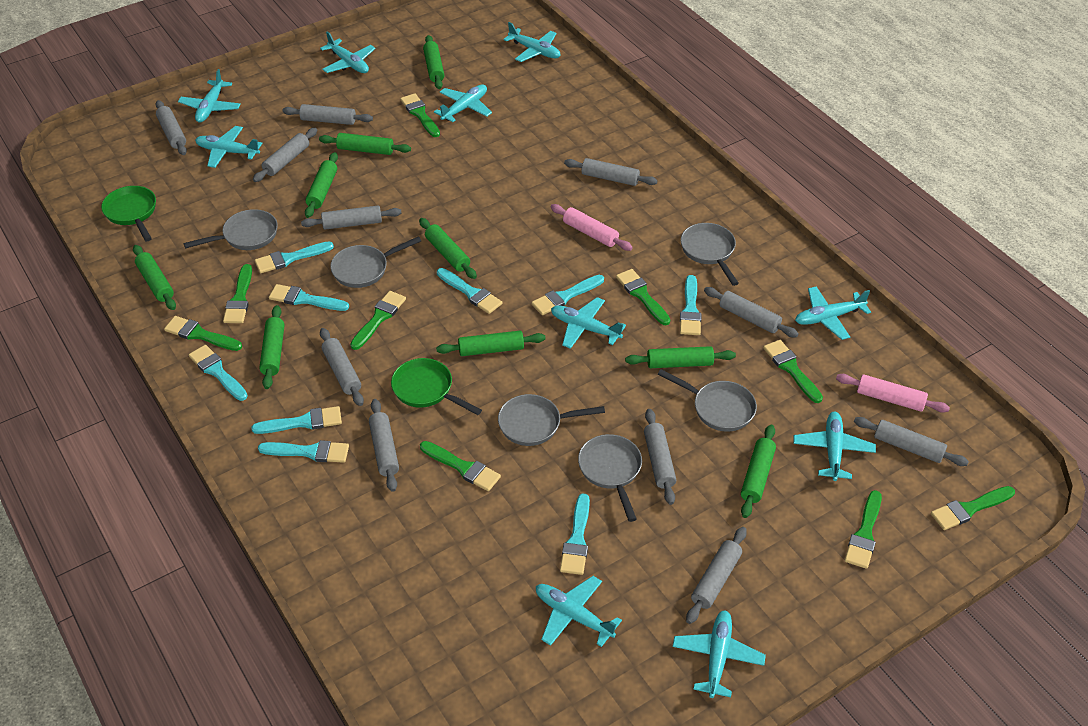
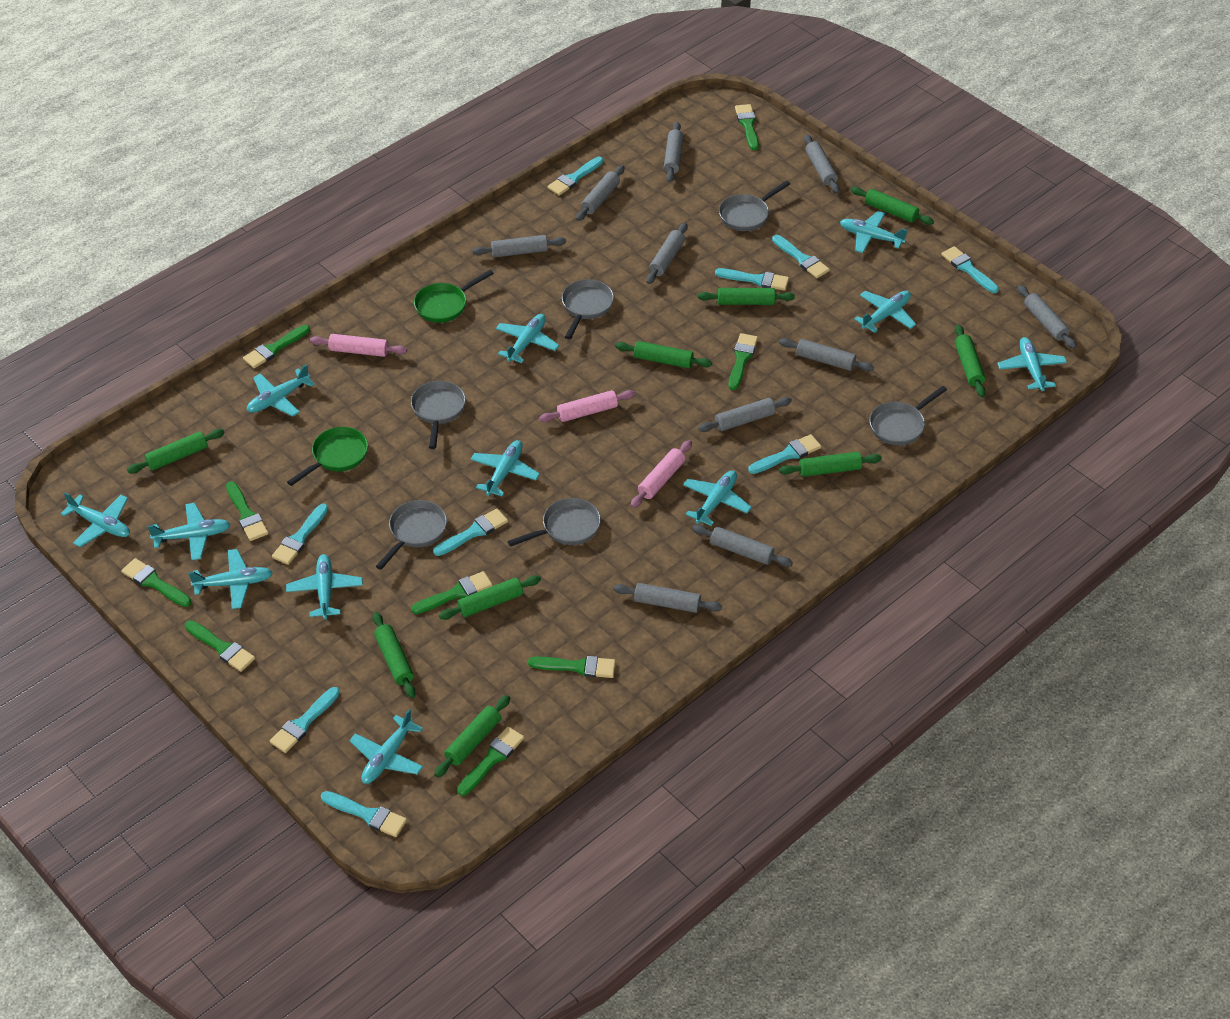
grey rolling pin: [155,100,187,155] [253,128,317,182] [283,104,373,125] [301,206,402,230] [320,328,364,406] [369,399,399,492] [564,158,658,186] [644,409,676,505] [686,527,747,624] [704,287,799,337] [854,417,969,466] = 11 -> [472,235,566,257] [576,165,624,221] [613,583,722,613] [646,223,688,284] [664,122,683,182] [692,525,793,567] [698,397,792,432] [779,338,874,371] [804,134,840,193] [1018,285,1077,349] = 10
pink rolling pin: [550,204,633,251] [836,374,950,413] = 2 -> [310,334,407,357] [539,390,635,422] [631,440,692,508] = 3
turquoise plane: [178,69,241,123] [195,126,262,168] [320,31,376,73] [434,85,492,122] [503,22,561,62] [536,576,622,647] [551,297,626,349] [672,610,766,698] [793,411,876,481] [795,287,871,340] = 10 -> [61,492,130,547] [147,503,230,560] [188,549,273,609] [247,364,315,416] [286,554,363,619] [349,709,423,784] [471,440,540,496] [496,314,559,363] [683,470,752,526] [840,211,907,253] [854,291,916,333] [997,337,1067,391] = 12

